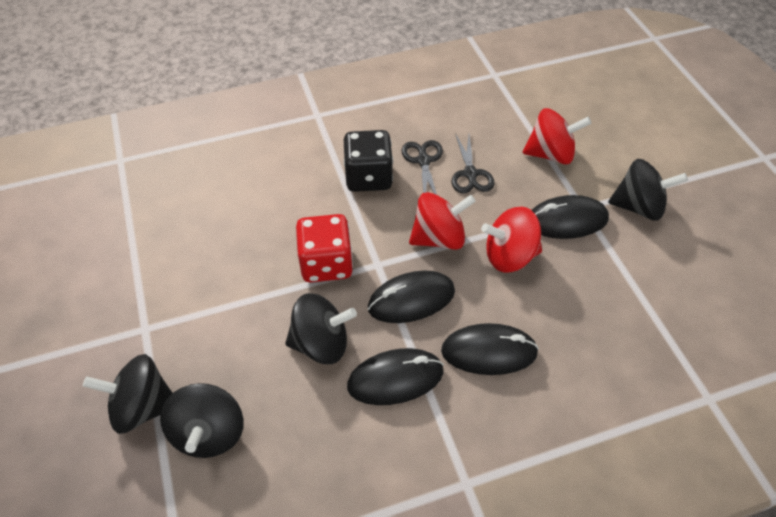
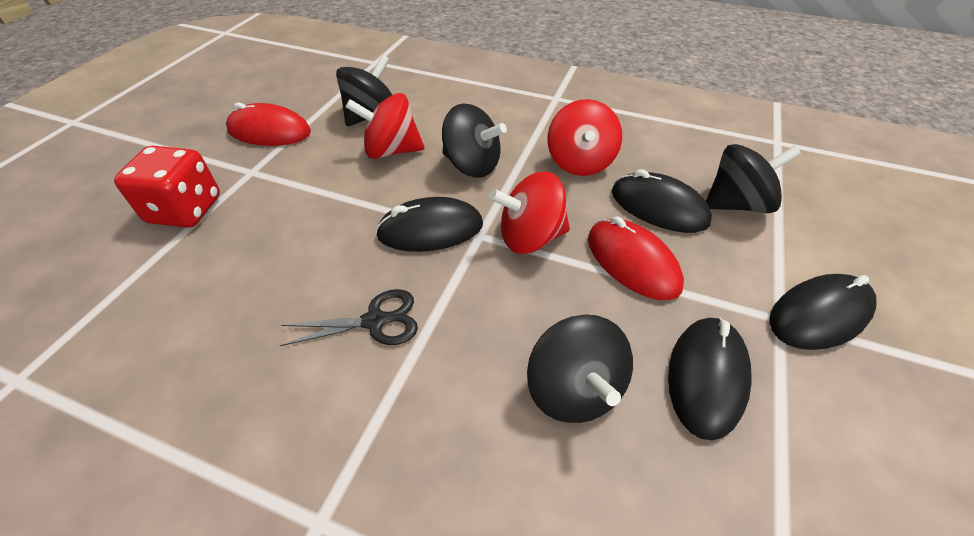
black dice: [344,130,393,192] = 1 -> none = 0
black scissors: [402,140,443,195] [451,133,495,193] = 2 -> [280,289,418,346] = 1
red mouse: none = 0 -> [226,103,311,146] [588,216,684,300] = 2

